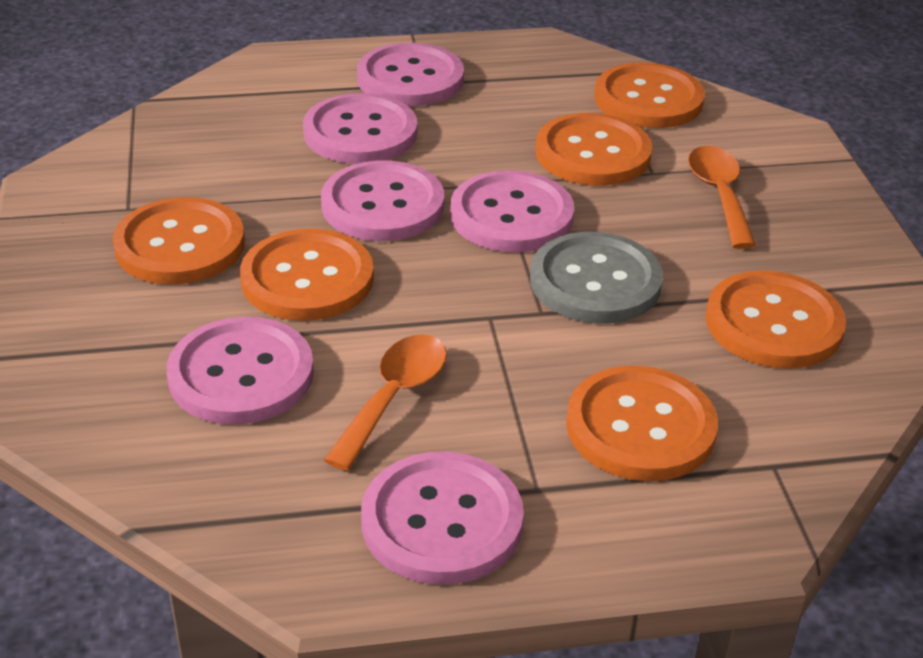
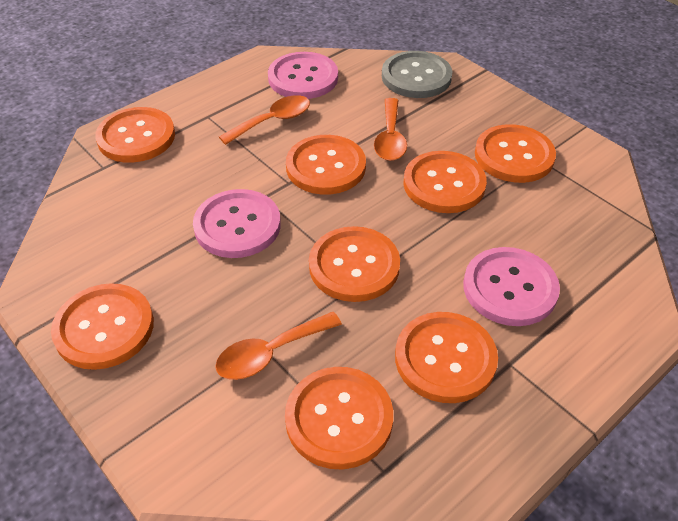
orange button: [112,197,245,285] [240,229,374,321] [535,113,652,186] [566,366,718,481] [594,63,705,128] [706,270,846,369] = 6 -> [51,283,154,370] [95,107,175,163] [285,367,393,470] [286,135,366,195] [309,226,400,302] [395,312,498,403] [403,151,487,213] [475,124,556,183] = 8
orange spoon: [324,334,447,471] [688,146,756,249] = 2 -> [215,312,342,380] [219,95,310,145] [374,98,407,161] = 3
pink button: [167,317,314,425] [303,93,417,164] [321,160,444,241] [357,43,464,106] [361,452,524,585] [450,170,574,252] = 6 -> [193,189,281,258] [268,52,338,99] [463,247,560,326] = 3

